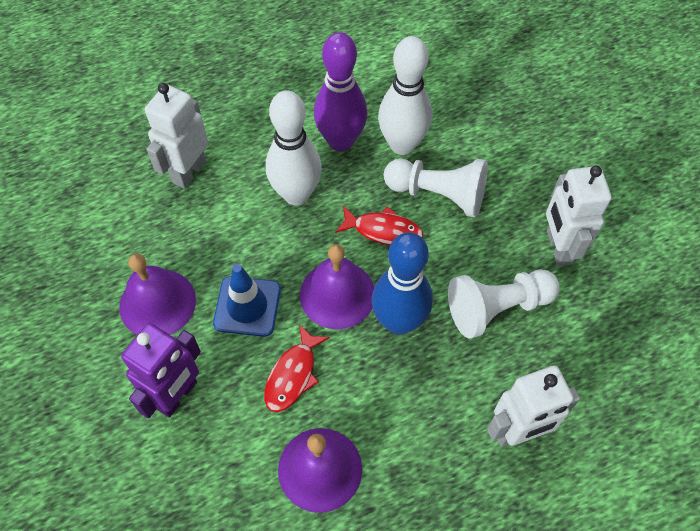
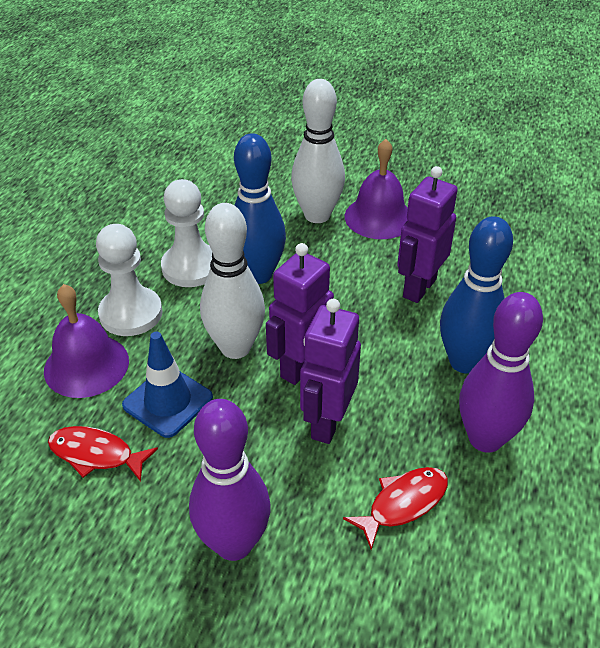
blue bowling pin: [371,232,433,335] = 1 -> [234,133,286,284] [440,216,513,374] = 2
purple bell: [119,254,196,335] [278,428,362,513] [300,244,374,329] = 3 -> [44,284,129,398] [345,139,408,239] = 2
purple bowling pin: [314,32,367,152] = 1 -> [189,399,271,561] [459,292,543,453] = 2
purple robot: [121,323,201,418] = 1 -> [266,243,334,385] [300,299,361,444] [397,166,458,303] = 3
white robot: [145,83,208,189] [487,366,580,447] [546,166,612,266] = 3 -> none = 0

